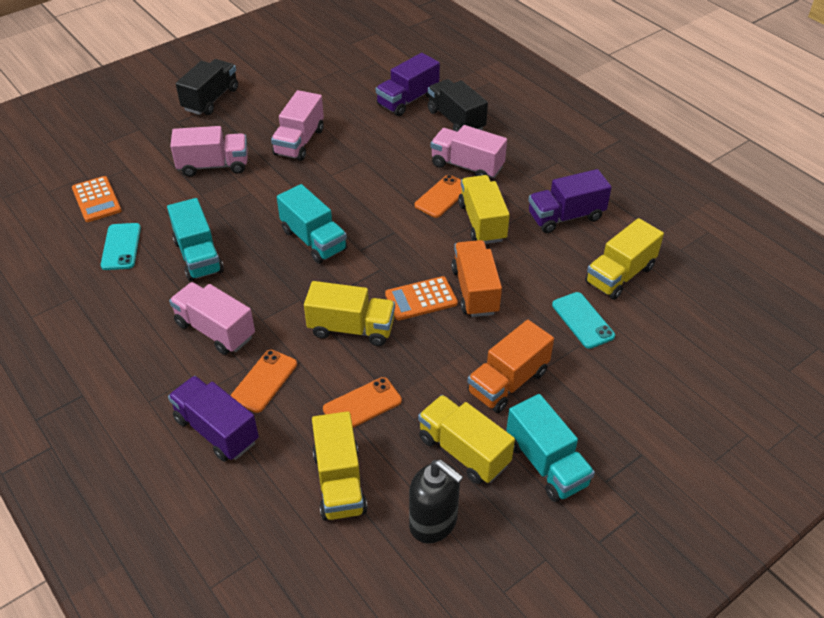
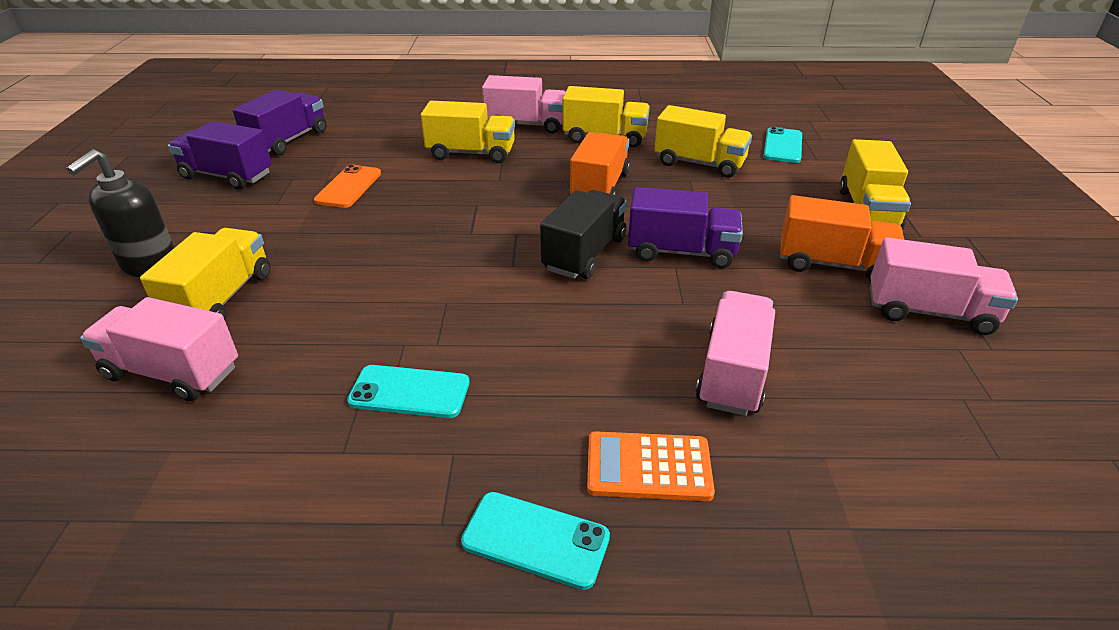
black truck: [176,59,238,115] [428,79,488,132] = 2 -> [540,190,627,279] = 1
orange calculator: [72,176,122,222] [385,276,458,320] = 2 -> [587,431,715,501] = 1
orange phone: [231,350,297,413] [323,377,402,428] [414,175,462,218] = 3 -> [314,164,381,208] = 1
turquoise phone: [101,223,141,270] [552,292,615,349] = 2 -> [347,365,470,418] [461,492,610,590] [763,127,802,163] = 3
turquoise truck: [167,198,224,281] [277,184,347,264] [506,394,595,502] = 3 -> none = 0

